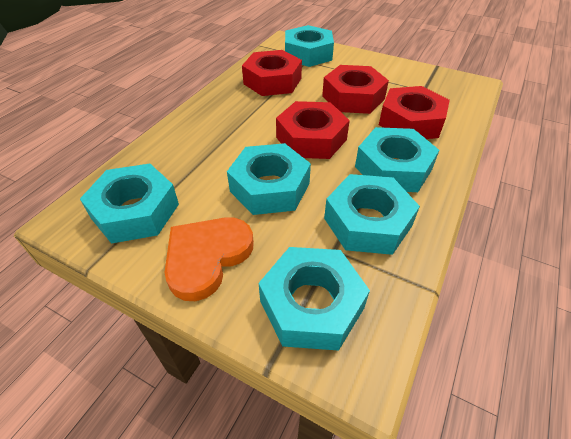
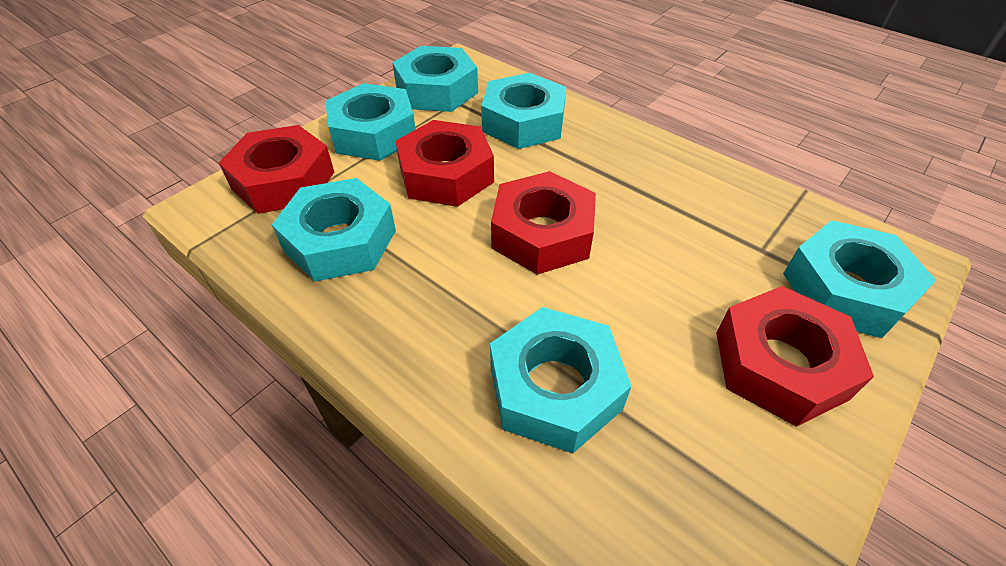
orange heart: [164,217,254,301] = 1 -> none = 0

